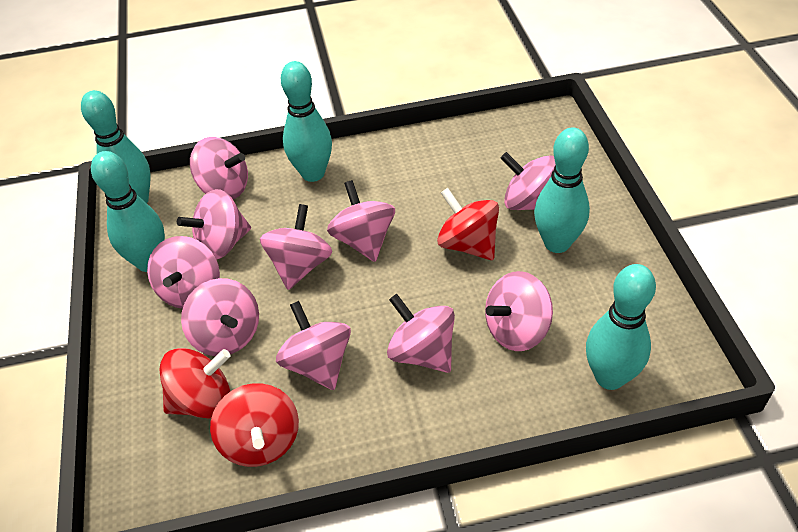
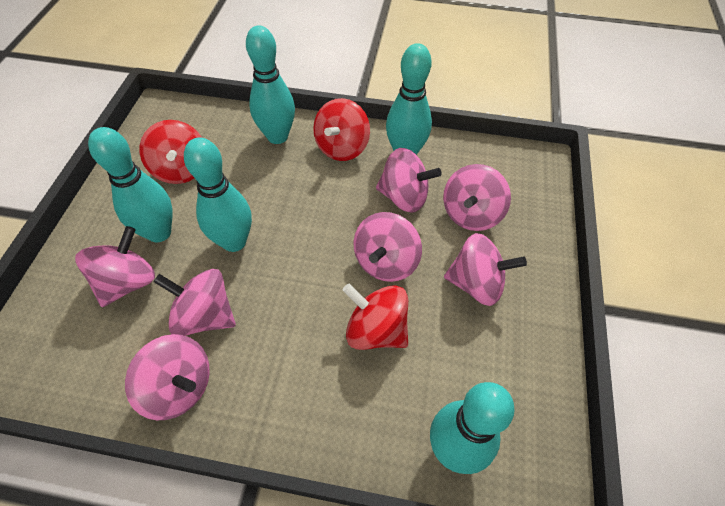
pink spinning top: [147,236,220,309] [177,189,251,260] [181,278,259,356] [190,137,248,199] [260,204,332,290] [276,301,351,390] [327,180,395,262] [387,294,455,373] [485,271,553,351] [500,152,556,210] = 10 -> [75,226,155,307] [125,334,209,420] [154,269,236,336] [354,212,422,282] [376,148,442,213] [443,164,511,231] [444,233,527,306] = 7

